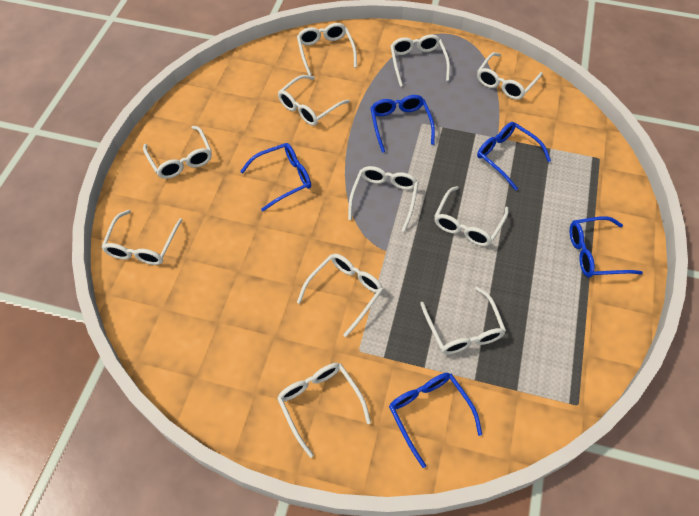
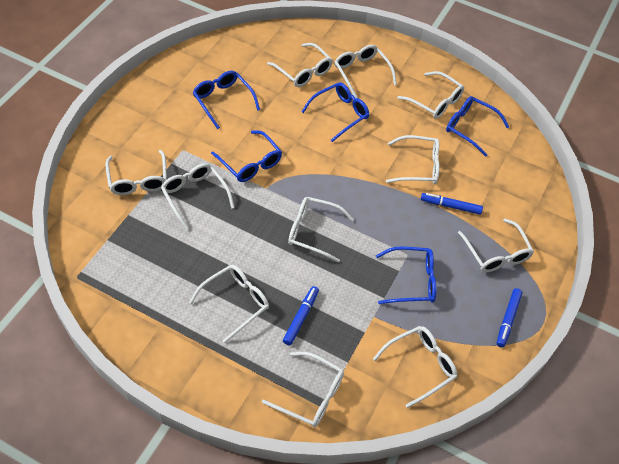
blue marker: none = 0 -> [283,286,319,345] [421,193,483,214] [496,288,523,347] = 3

